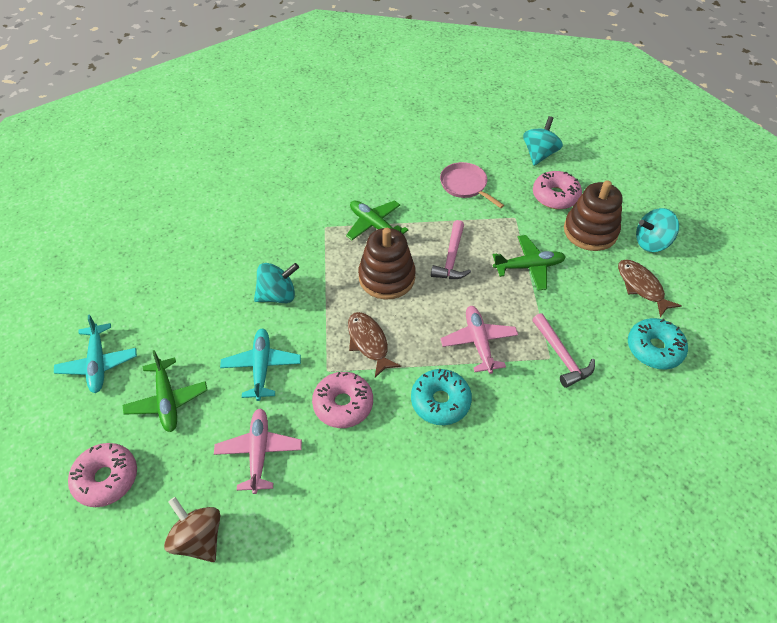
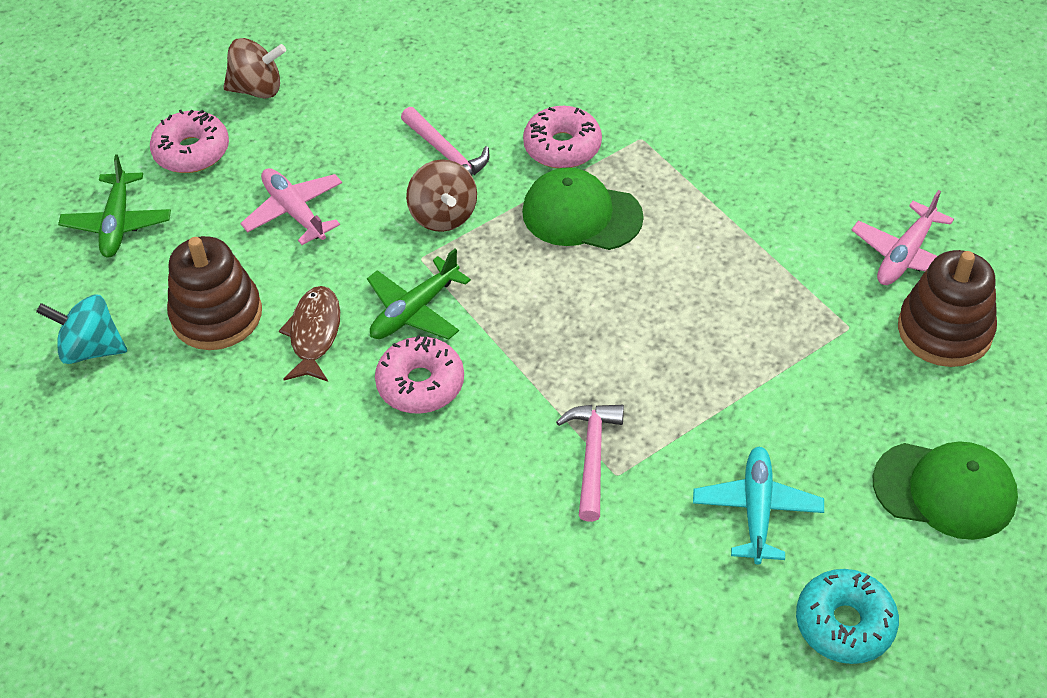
brown fish: [348,312,401,378] [618,259,682,317] = 2 -> [279,286,340,382] = 1
brown spinning top: [164,497,220,562] = 1 -> [223,38,286,99] [406,159,477,232] = 2
green cap: none = 0 -> [522,167,644,250] [873,441,1018,540] = 2
green plane: [122,350,208,432] [346,200,408,240] [493,235,566,291] = 3 -> [58,154,171,258] [367,249,471,340] = 2
pink pan: [440,162,504,208] = 1 -> none = 0
turquoise donut: [411,369,472,425] [628,318,688,369] = 2 -> [796,569,899,664] = 1
turquoise plane: [54,314,137,393] [220,329,301,401] = 2 -> [693,447,824,565] = 1
turquoise spinning top: [254,263,299,303] [523,116,563,166] [636,208,679,252] = 3 -> [36,295,127,364] = 1

